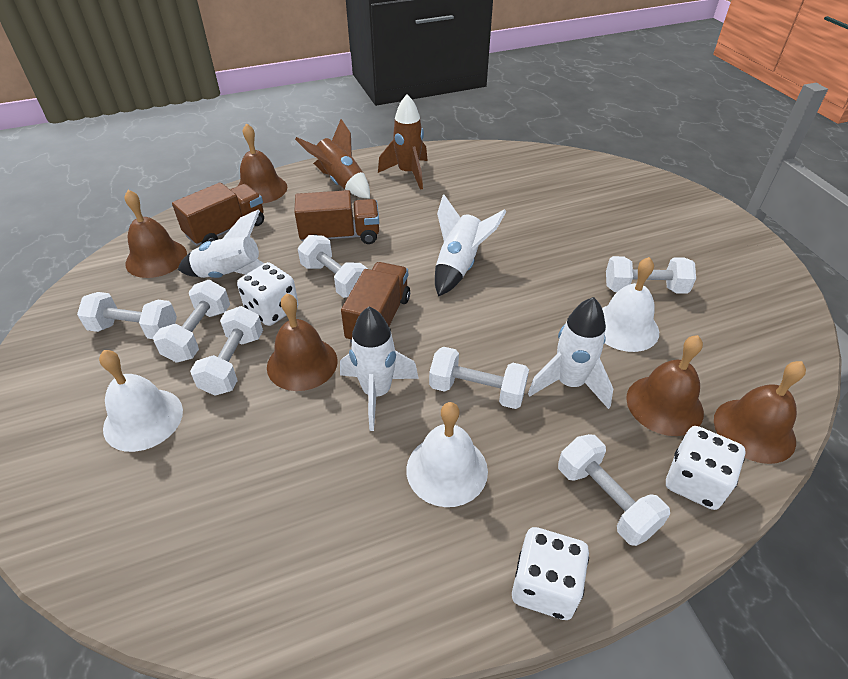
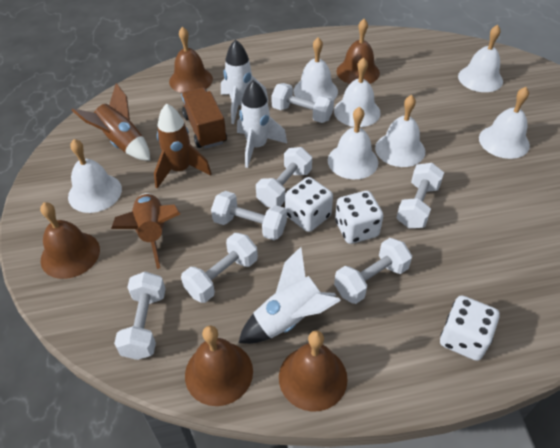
brown rocket: [295,119,370,199] [378,94,428,190] = 2 -> [71,83,150,161] [111,193,180,269] [154,103,212,188] = 3
brown truck: [172,182,264,246] [294,190,379,244] [341,262,410,343] = 3 -> [181,88,227,149] = 1
white bell: [99,350,183,452] [406,402,488,507] [602,257,659,352] = 3 -> [68,139,122,213] [293,37,338,102] [328,107,378,179] [334,57,381,127] [375,95,425,167] [458,25,503,92] [479,87,530,159] = 7
white rocket: [178,210,264,278] [340,306,419,431] [435,194,507,296] [528,297,613,409] = 4 -> [221,39,268,124] [237,80,287,168] [238,247,341,344] = 3

